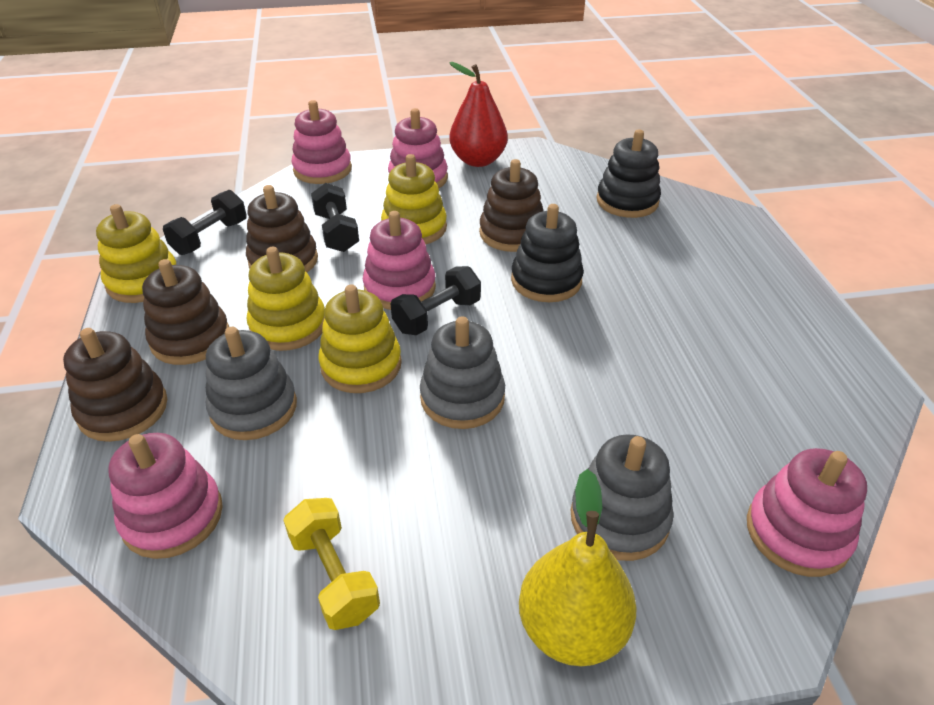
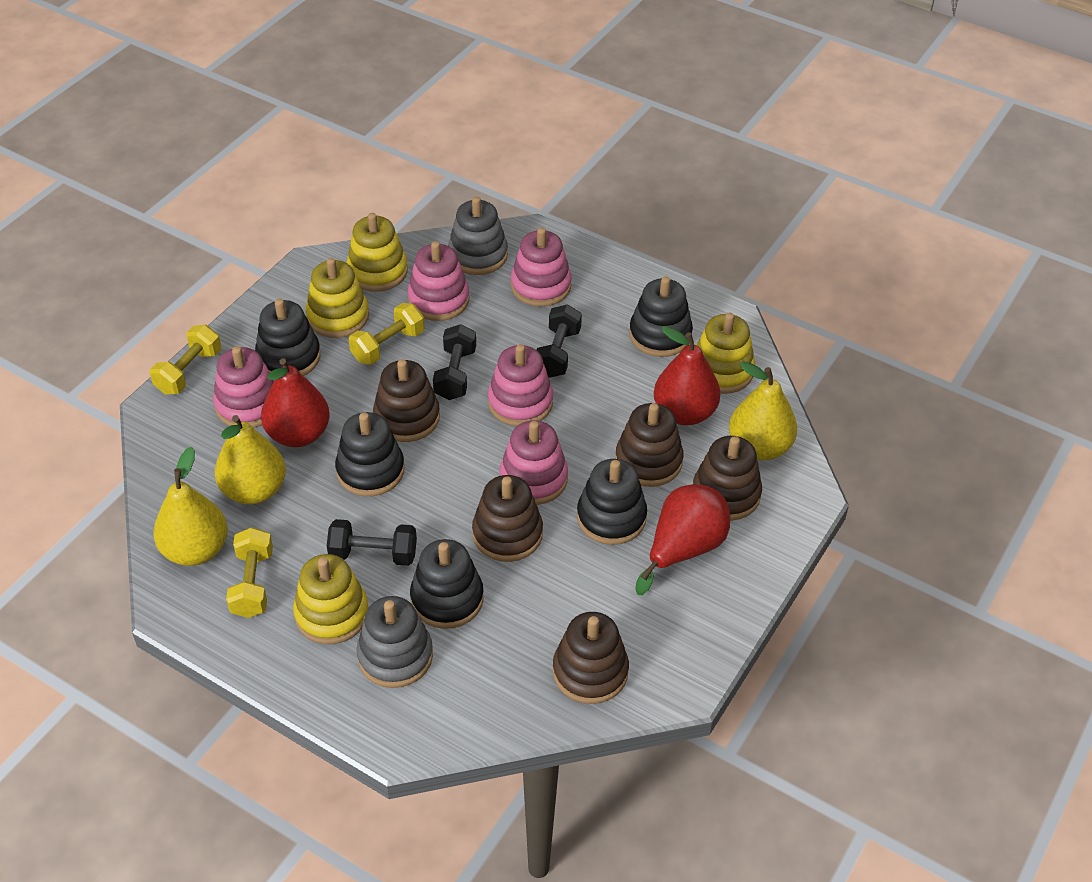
black stacking toy: [511,204,584,302] [597,129,661,218] = 2 -> [255,298,321,376] [335,412,405,496] [410,539,484,629] [577,459,647,545] [629,276,693,357] = 5
brown stacking toy: [63,328,167,442] [142,259,229,365] [246,185,318,272] [479,159,543,252] = 4 -> [373,359,440,442] [472,475,543,562] [553,612,629,704] [615,403,684,487] [693,436,762,521] = 5
grey stacking toy: [206,327,297,440] [420,316,505,429] [571,434,674,561] = 3 -> [356,596,433,688] [448,197,508,275] = 2
red pear: [449,62,507,167] = 1 -> [261,358,330,447] [635,484,730,595] [654,326,720,426] = 3
yellow dumbbell: [283,498,380,630] = 1 -> [150,325,221,395] [226,527,273,618] [349,303,425,365] = 3
yellow pear: [519,469,637,666] = 1 -> [153,447,228,566] [215,415,286,504] [729,361,797,460] = 3

